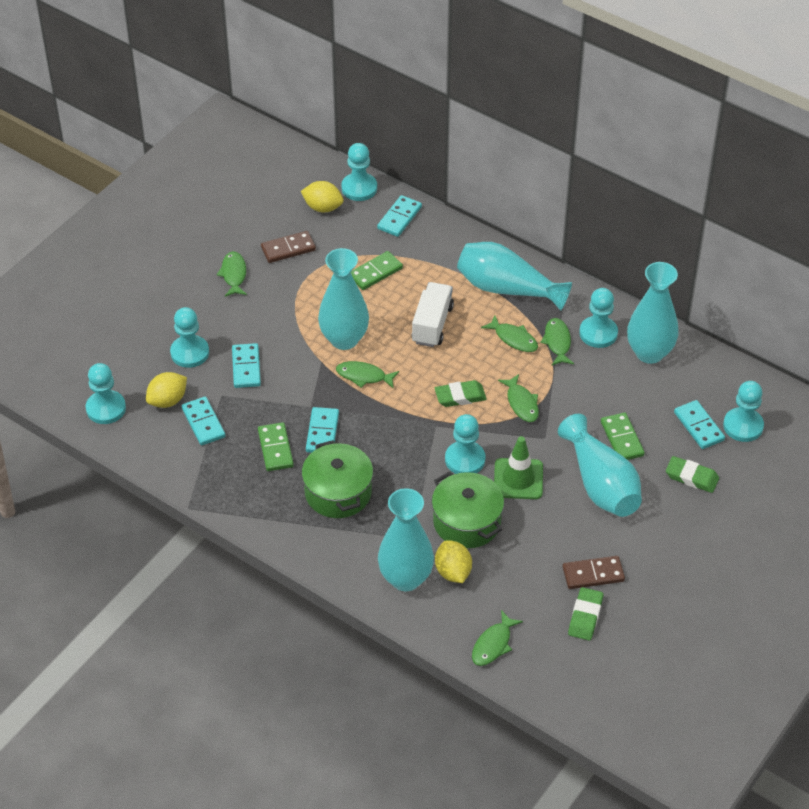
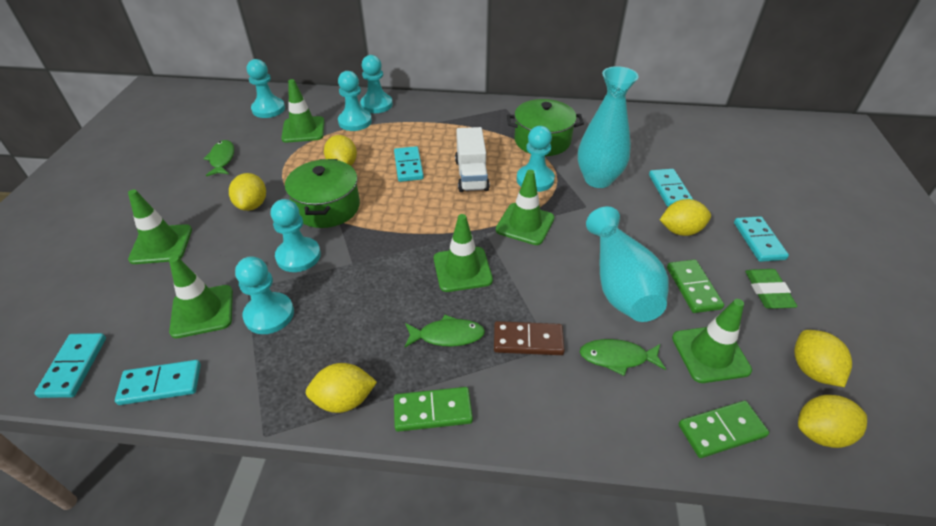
brown domino: [261,231,316,263] [563,556,625,589] = 2 -> [494,321,565,355] = 1
green eraser: [435,380,487,407] [568,587,603,640] [666,456,719,493] = 3 -> [745,269,798,309] = 1
green fish: [216,251,247,297] [336,361,399,389] [472,610,523,666] [481,315,538,352] [498,374,539,422] [540,318,574,366] = 6 -> [203,140,234,176] [404,315,485,347] [580,339,666,376] = 3
green traffic cone: [494,436,543,499] = 1 -> [128,190,192,264] [169,256,233,338] [281,79,324,143] [434,214,493,292] [496,170,554,245] [672,299,752,383] = 6
turquoise vase: [318,248,369,350] [378,488,434,591] [457,242,572,311] [558,414,642,517] [627,262,679,364] = 5 -> [578,66,639,188] [586,206,669,322] = 2
yellow lemon: [146,372,187,408] [301,181,344,212] [435,540,472,583] = 3 -> [229,173,266,211] [306,363,377,413] [324,135,357,166] [660,199,711,236] [794,330,852,387] [798,395,867,448] = 6

